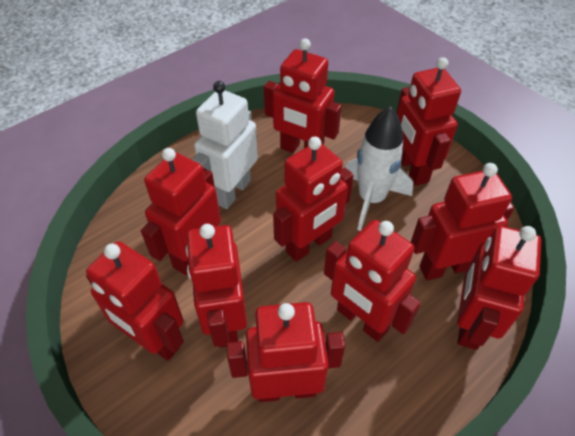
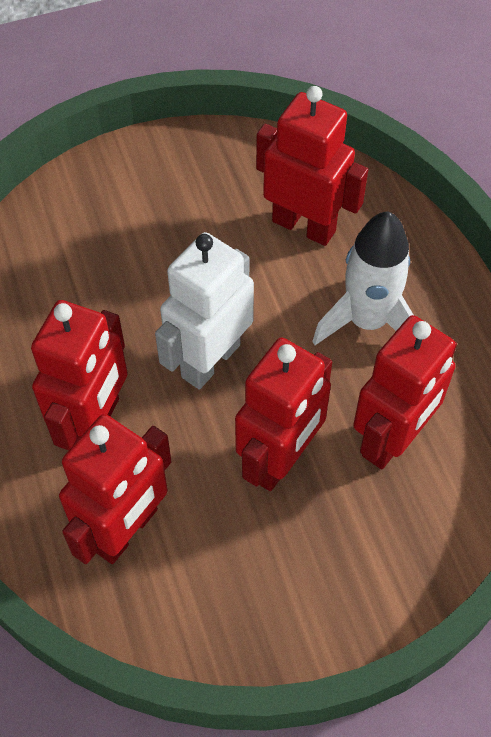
red robot: [86,241,184,361] [141,148,221,275] [186,224,247,348] [227,302,345,402] [264,38,342,153] [273,137,354,262] [324,220,421,342] [396,57,461,186] [411,163,514,280] [457,226,541,350] = 10 -> [31,300,128,450] [59,414,172,564] [235,338,332,491] [256,86,368,246] [353,315,457,469] = 5

